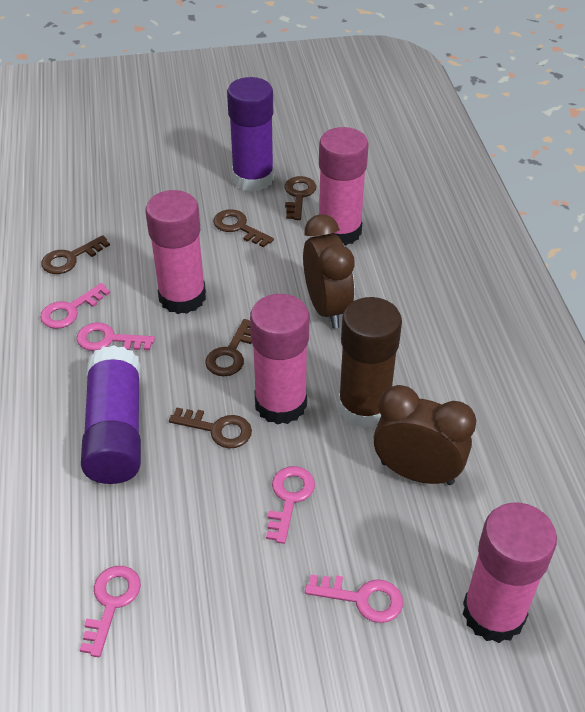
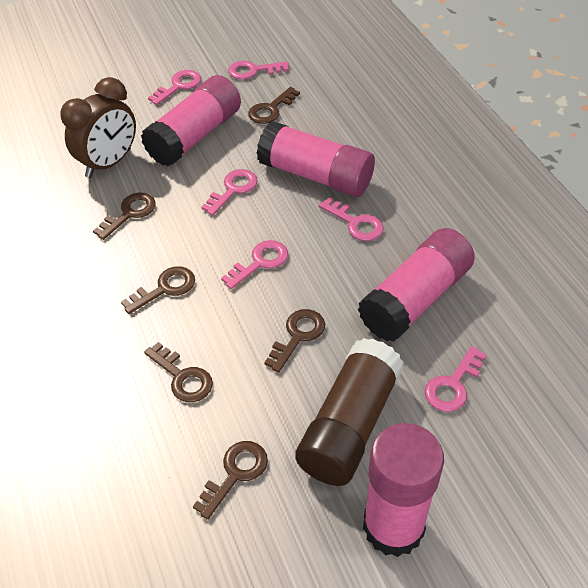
brown clock: [303,214,355,328] [373,385,476,485] = 2 -> [60,77,136,178] = 1
brown key: [41,235,110,274] [169,408,252,448] [205,319,252,376] [213,209,274,248] [284,176,316,220] = 5 -> [93,193,156,240] [121,266,195,314] [144,342,213,402] [193,441,268,520] [248,87,300,124] [264,309,325,373] = 6
pink key: [40,283,110,329] [77,322,155,351] [80,566,141,657] [266,466,315,544] [305,575,403,623] = 5 -> [148,70,201,105] [202,169,258,215] [221,240,288,289] [228,61,289,80] [319,197,384,241] [425,346,487,412] = 6
purple glue stick: [81,345,141,484] [227,77,274,192] = 2 -> none = 0

